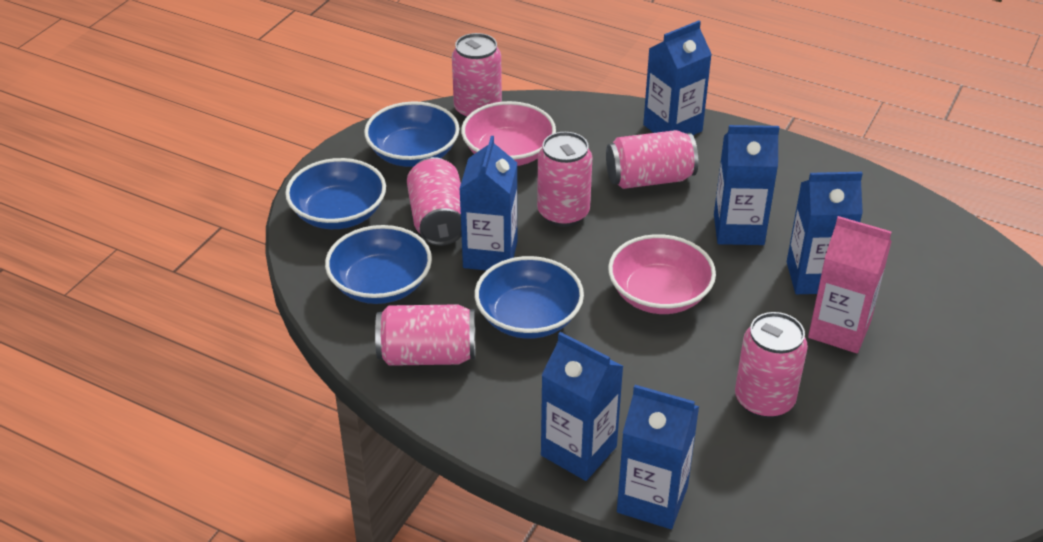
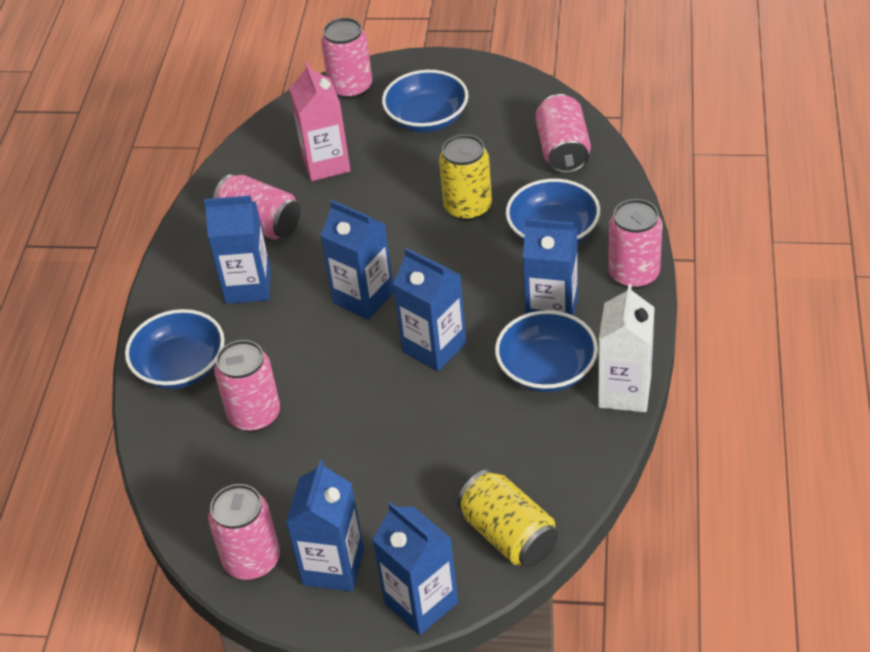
pink bowl: [461,101,556,166] [608,234,716,314] = 2 -> none = 0
white carton: none = 0 -> [598,284,655,412] = 1
yellow can: none = 0 -> [439,134,492,221] [457,469,558,567] = 2

